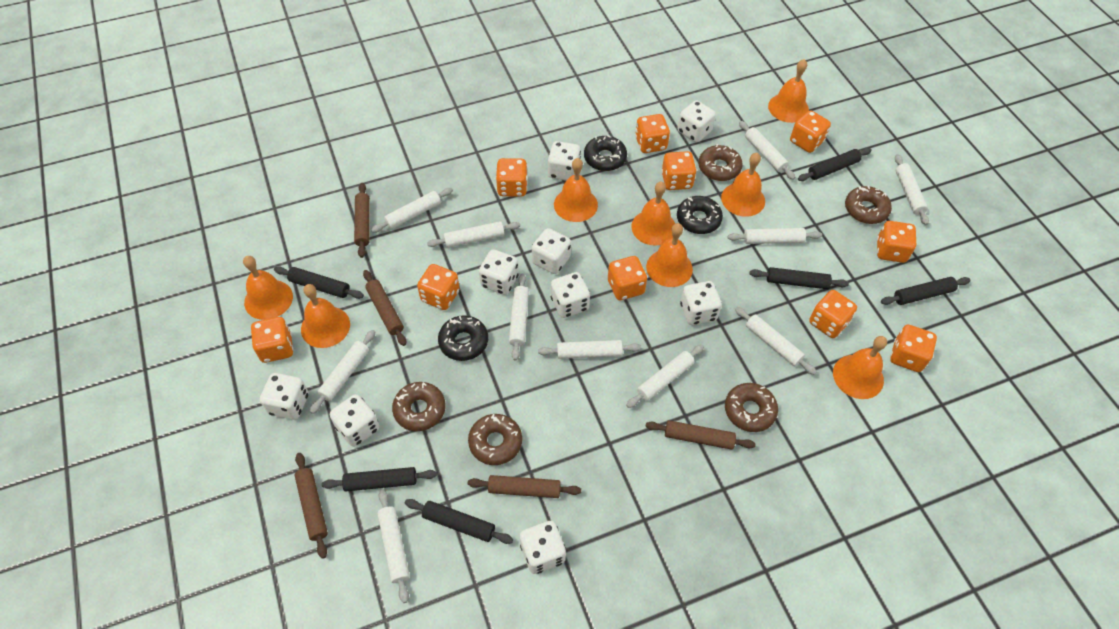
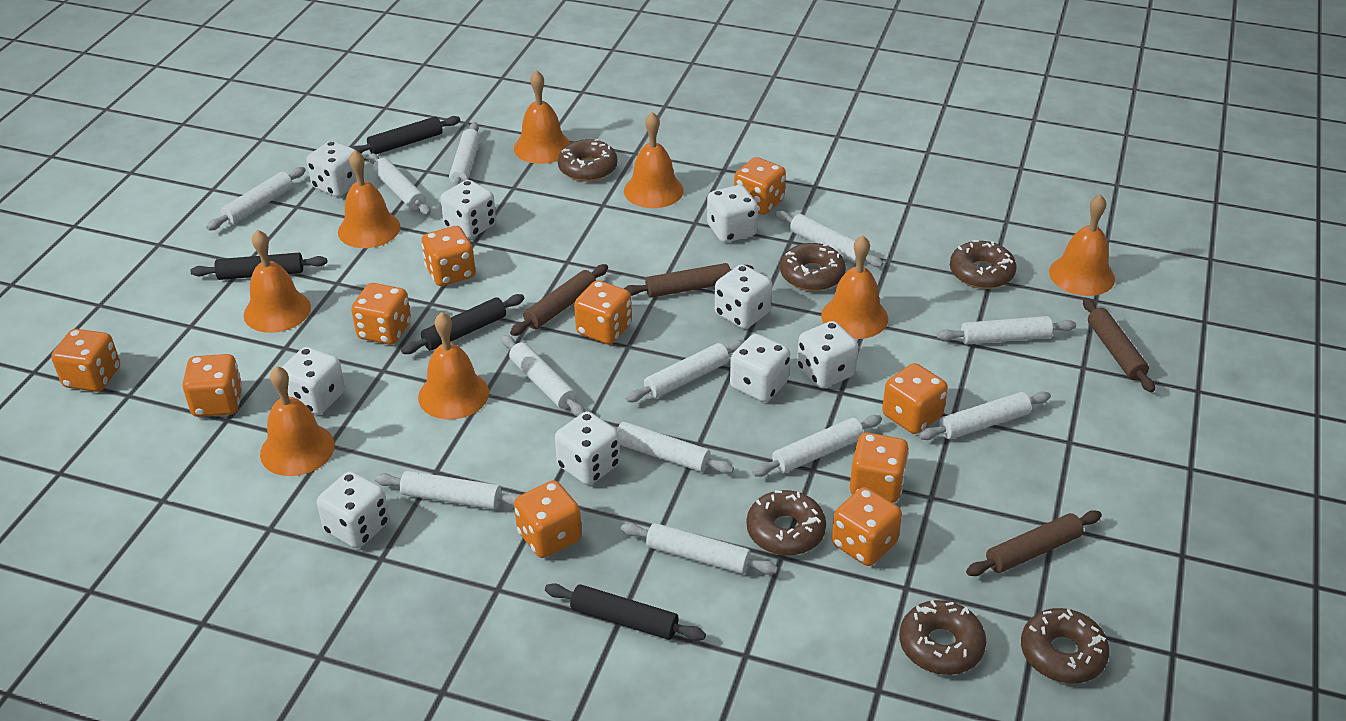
black donut: [438,315,488,361] [584,135,627,171] [677,196,723,234] = 3 -> none = 0
black rolling pin: [274,266,364,299] [322,467,437,492] [405,499,513,544] [749,267,849,289] [798,148,872,181] [881,277,971,305] = 6 -> [191,253,327,280] [351,116,460,154] [401,294,524,354] [545,583,706,641] = 4
brown donut: [392,382,446,431] [468,414,522,465] [698,144,743,181] [725,383,778,432] [845,186,892,224] = 5 -> [558,139,618,182] [746,490,826,556] [780,243,846,291] [899,600,986,675] [950,240,1017,289] [1021,608,1110,683] = 6
brown rolling pin: [294,453,328,559] [354,183,370,258] [363,270,406,346] [468,475,581,498] [646,420,756,450] = 5 -> [510,264,608,336] [624,263,754,298] [966,510,1102,576] [1083,298,1155,392] = 4
white rolling pin: [310,330,375,414] [371,188,453,233] [377,489,410,603] [427,221,520,248] [509,274,529,361] [538,340,641,359] [626,345,704,408] [728,228,822,244] [735,307,817,375] [739,121,795,180] [895,154,929,225] = 11 -> [206,167,306,230] [368,153,431,215] [375,471,520,509] [449,122,480,189] [502,335,585,417] [605,421,734,474] [621,523,778,575] [625,340,745,402] [752,415,882,477] [775,211,883,267] [918,391,1051,440] [937,316,1076,345] = 12

